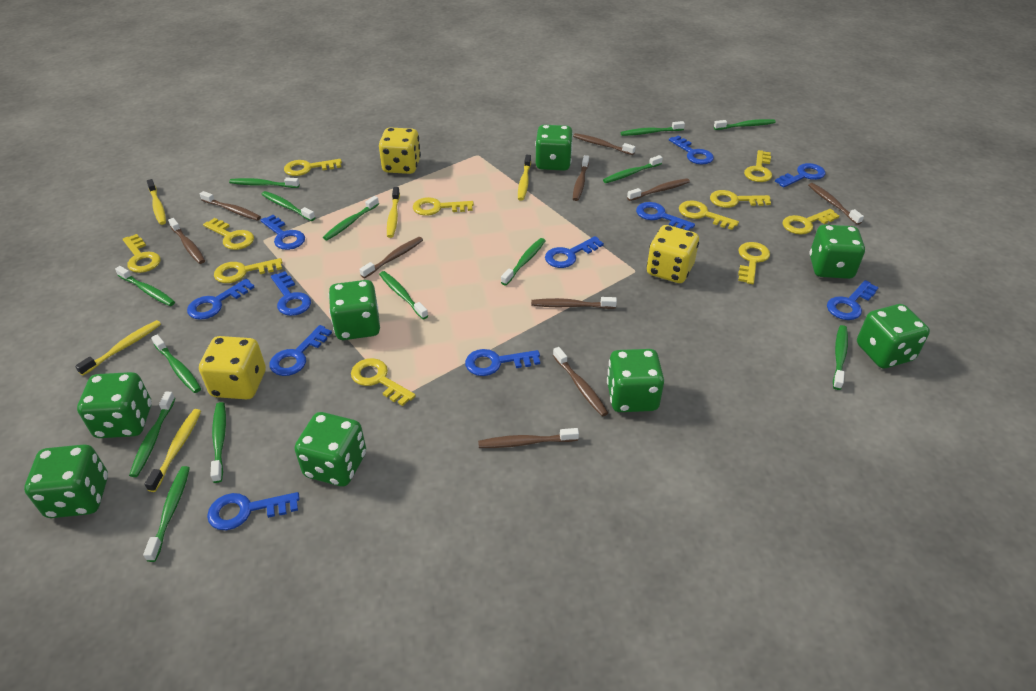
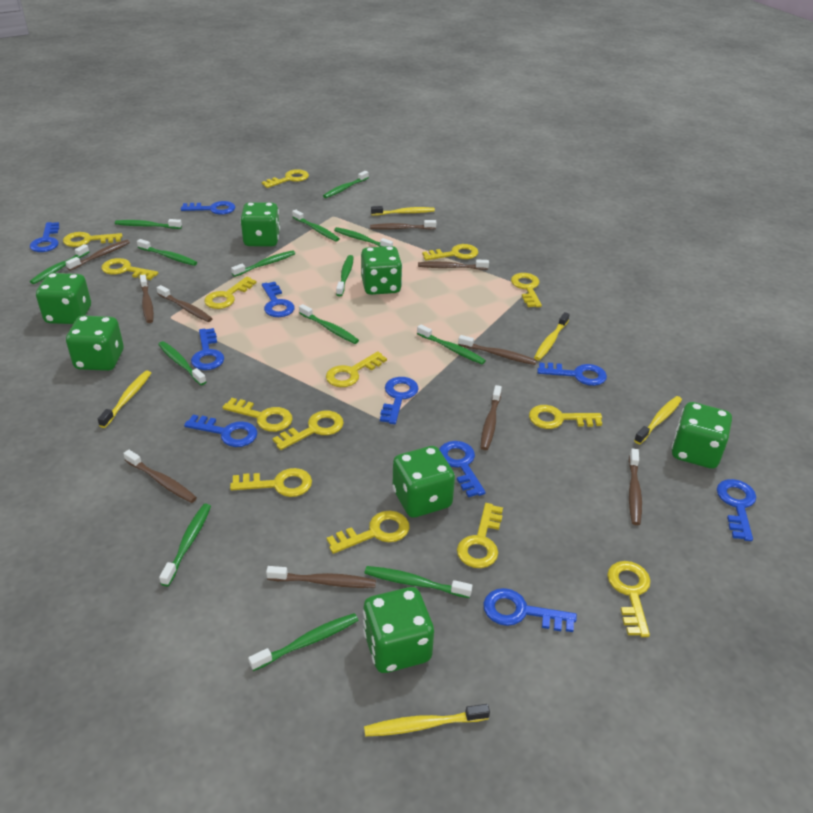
blue key: [187,279,255,320] [207,492,300,530] [260,215,305,250] [270,325,332,376] [271,271,311,316] [465,349,540,376] [545,236,604,268] [636,202,695,231] [669,135,714,165] [775,163,825,188] [827,280,879,320] = 11 -> [29,222,59,252] [181,201,235,215] [184,415,258,447] [191,328,224,370] [262,282,294,317] [380,377,419,424] [439,441,486,497] [483,588,577,632] [537,362,607,386] [717,479,756,541] = 10
green dice: [24,444,108,518] [77,372,152,438] [294,412,366,486] [329,280,380,340] [535,125,573,171] [607,349,664,412] [809,225,865,279] [857,304,930,368] = 8 -> [36,273,91,324] [66,315,124,371] [240,202,280,246] [361,246,402,295] [363,587,434,673] [392,446,455,518] [672,402,732,469] = 7
yellow dice: [199,336,266,399] [379,128,421,174] [647,225,699,283] = 3 -> none = 0
yellow key: [123,234,161,273] [203,218,254,250] [214,258,283,283] [284,159,342,176] [351,358,416,406] [413,197,474,216] [679,200,739,230] [710,190,771,208] [738,242,770,284] [744,150,772,182] [782,209,839,235] = 11 -> [63,232,122,247] [101,258,158,280] [204,277,257,309] [222,398,293,432] [230,468,312,497] [262,169,309,188] [273,411,344,450] [326,351,387,387] [327,511,409,554] [422,244,478,260] [457,503,503,568] [511,273,542,307] [529,405,602,429] [607,561,651,637] = 14

